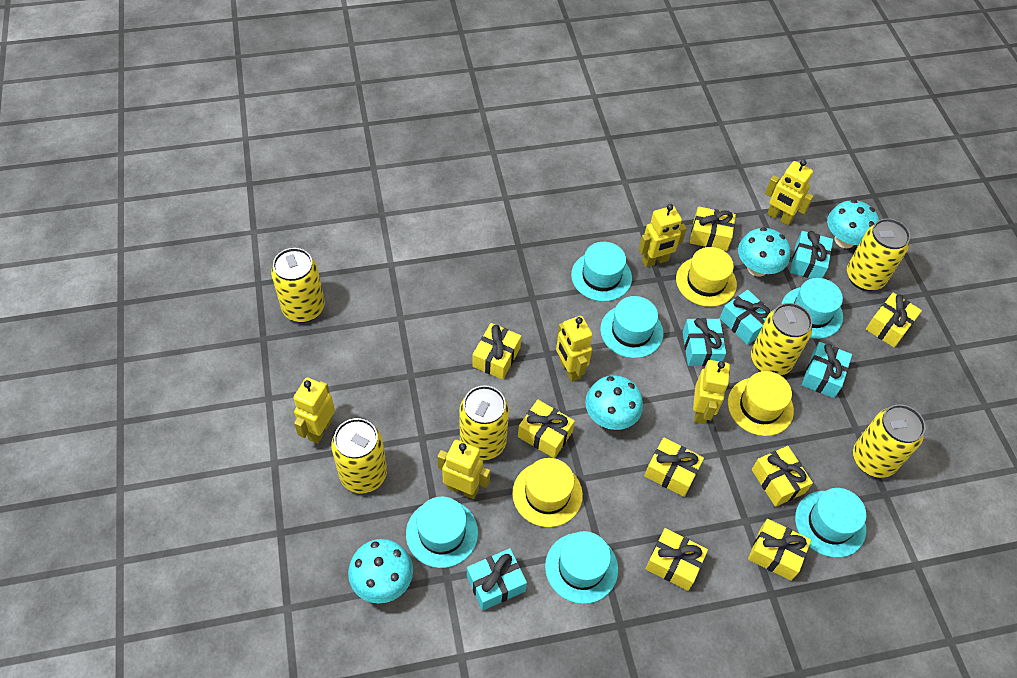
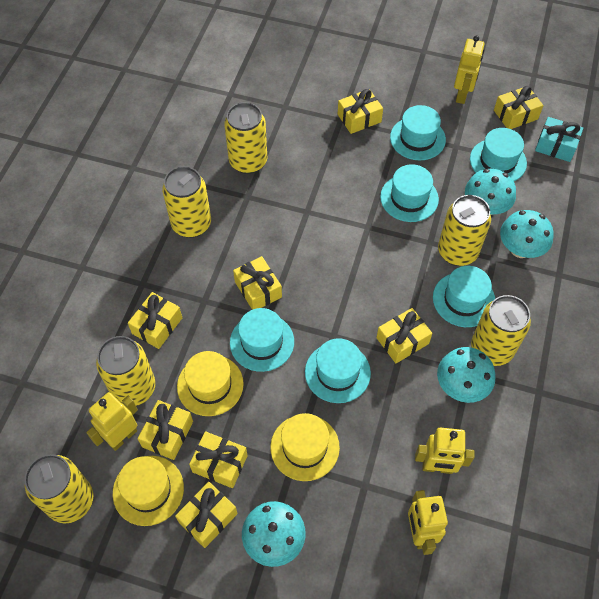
turquoise gift: [467,548,527,611] [683,318,726,366] [720,290,771,345] [790,231,833,279] [802,342,852,398] = 5 -> [535,117,583,162] = 1
yellow robot: [293,378,335,444] [437,440,490,499] [556,316,592,382] [639,204,687,267] [693,360,730,424] [765,160,814,226] = 6 -> [86,392,138,451] [408,490,448,555] [415,428,474,474] [454,35,485,104] = 4

